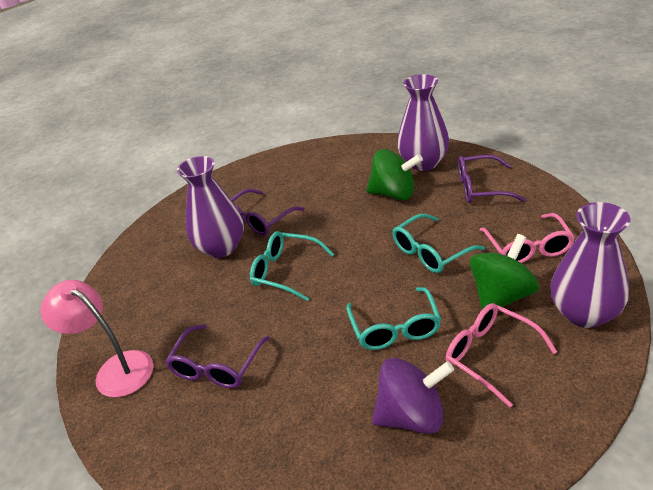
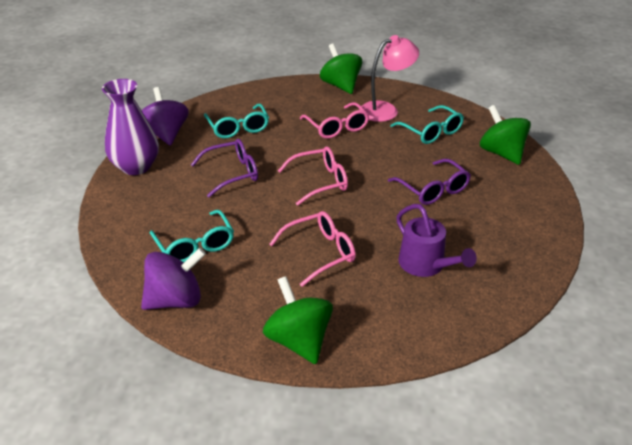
green spinning top: [366,149,423,200] [470,234,539,309] = 2 -> [263,276,333,364] [320,44,362,94] [480,105,531,165] = 3
pink glasses: [446,303,557,407] [480,213,575,263] = 2 -> [269,211,356,287] [278,146,348,206] [300,102,369,139] = 3
purple glasses: [165,324,270,388] [231,189,305,236] [458,155,526,203] = 3 -> [191,139,258,197] [388,159,471,205] = 2
purple spinning top: [372,358,454,434] = 1 -> [141,248,206,310] [142,87,189,146] = 2
purple vase: [177,156,244,258] [397,74,449,171] [550,202,631,328] = 3 -> [102,79,159,175] = 1
purple watering can: none = 0 -> [396,204,477,277] = 1

